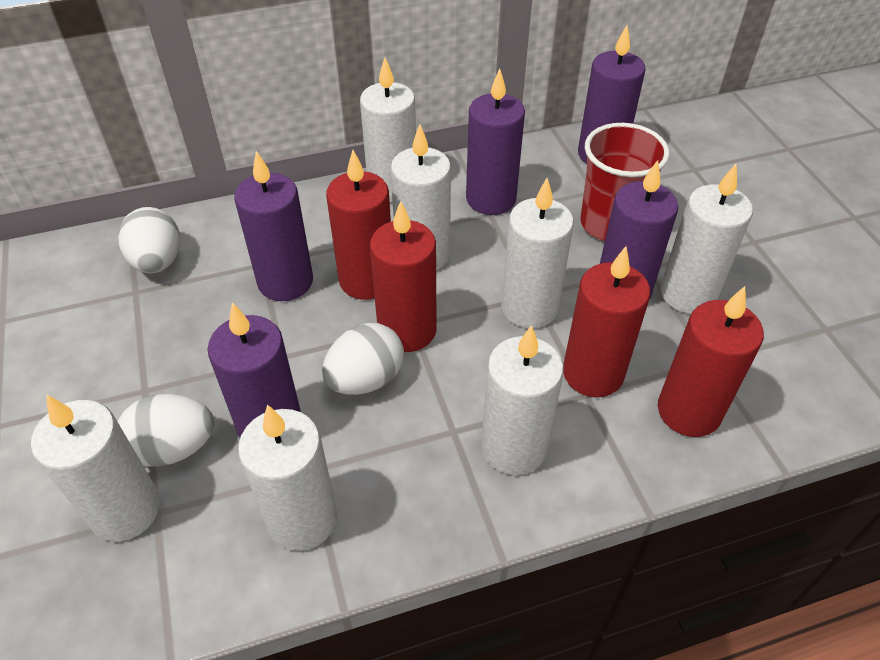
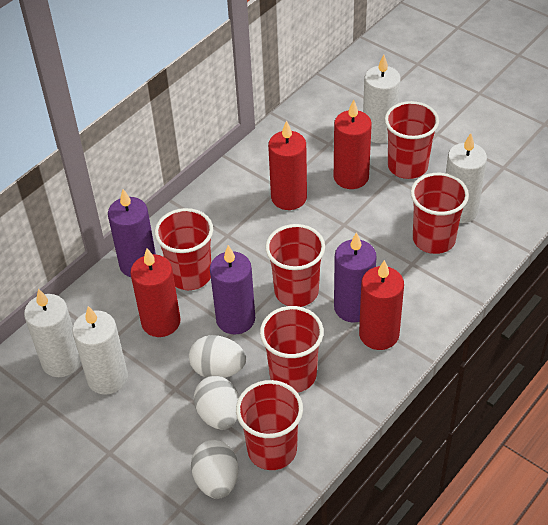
purple candle: [208,303,301,438] [234,151,313,301] [466,69,525,215] [578,25,645,163] [600,160,679,300] = 5 -> [108,189,156,277] [210,245,255,335] [334,232,377,323] = 3
red cup: [580,123,670,241] = 1 -> [155,208,213,290] [236,380,303,470] [260,306,324,392] [265,224,325,307] [385,101,439,179] [411,173,469,254] = 6
white candle: [31,395,160,541] [238,404,337,551] [360,58,416,203] [391,124,451,271] [481,325,564,475] [501,178,574,328] [660,164,753,314] = 7 -> [24,289,81,377] [72,306,128,395] [363,55,401,143] [446,133,487,223] = 4

